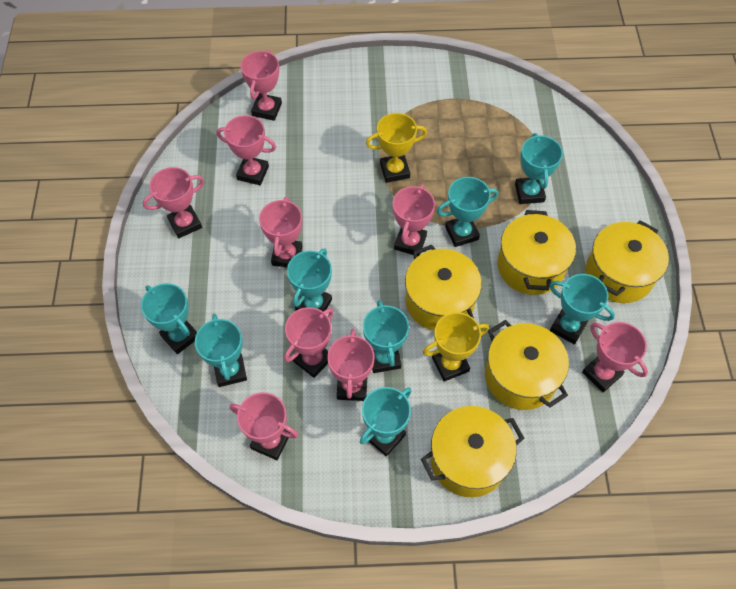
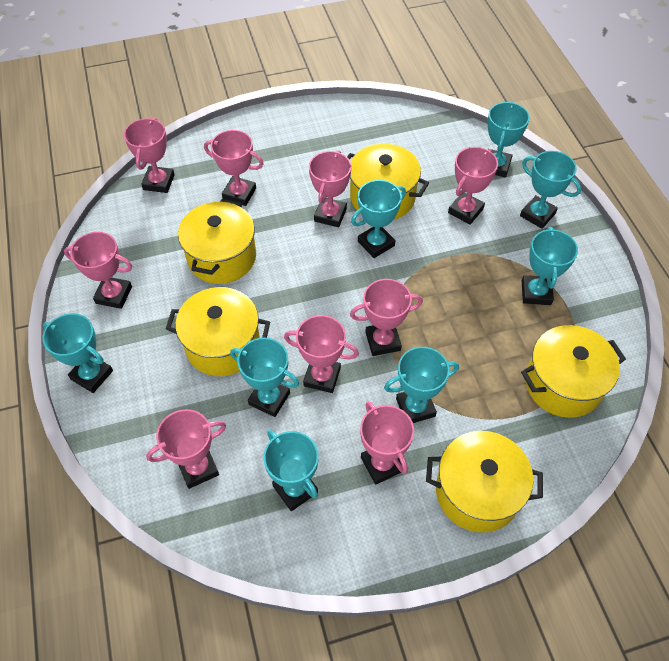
yellow trophy: [366,113,427,183] [423,312,489,382] = 2 -> none = 0

